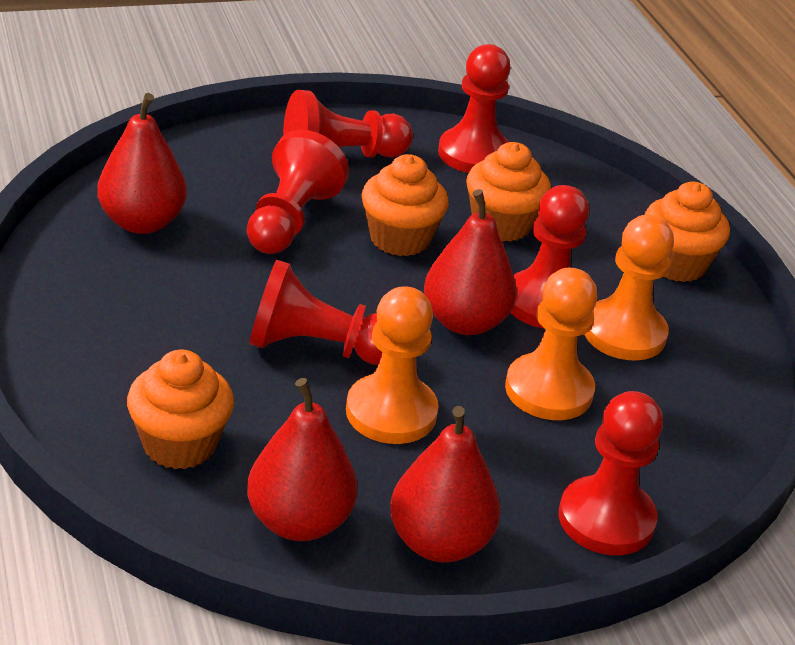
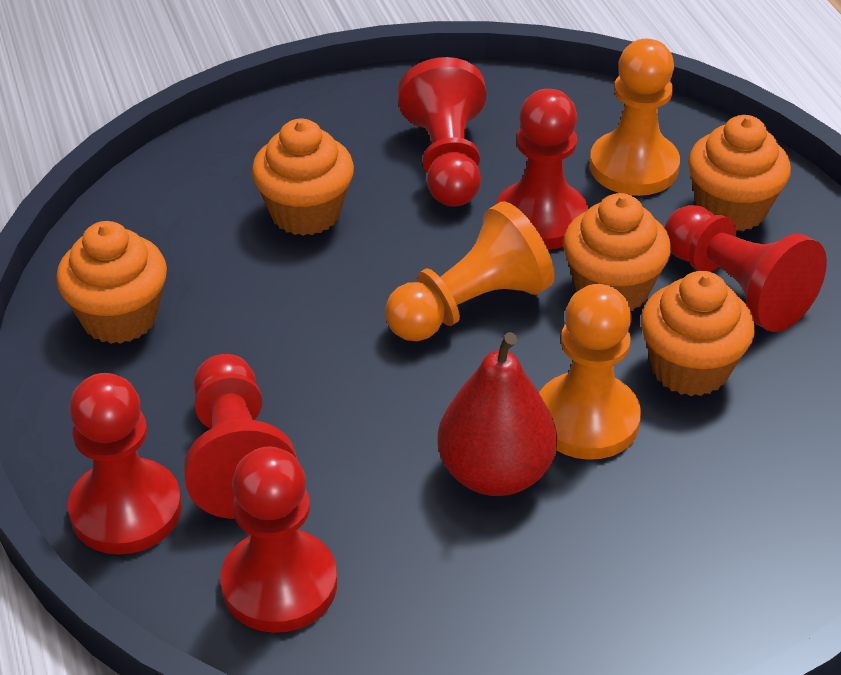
orange cupcake: [127,349,234,469] [361,154,449,256] [466,142,551,242] [645,182,730,282] = 4 -> [56,221,167,344] [252,119,354,236] [563,193,671,311] [641,271,755,396] [688,115,791,231] = 5
red pear: [97,93,187,234] [247,378,358,541] [390,406,500,563] [424,189,517,335] = 4 -> [437,332,557,496] = 1

